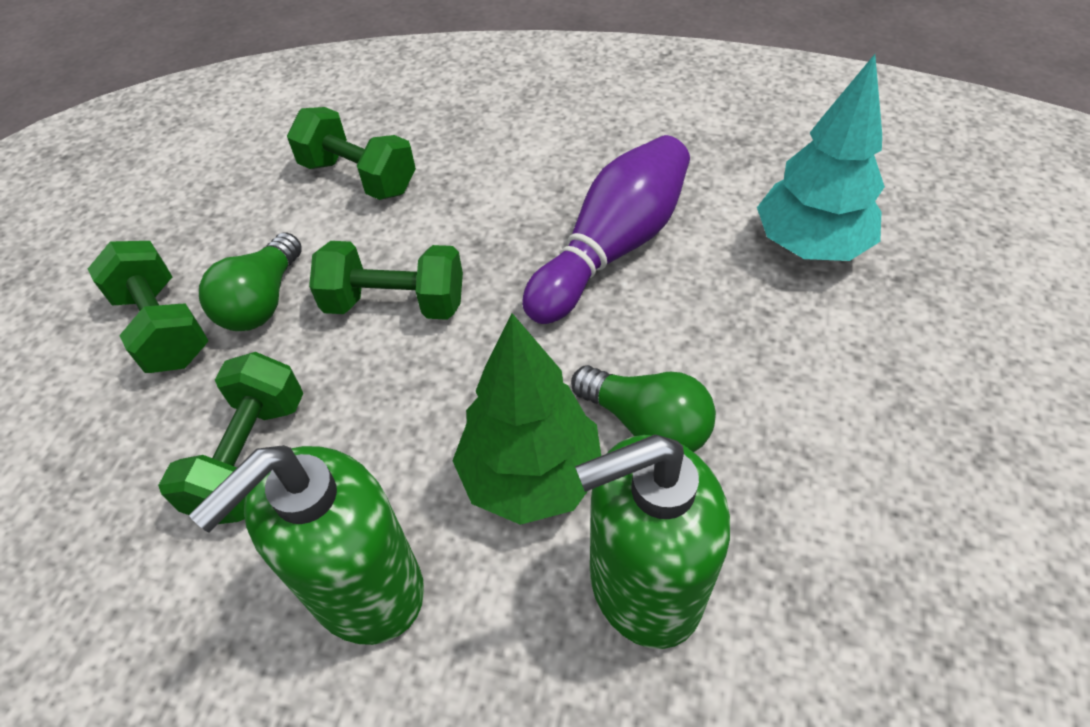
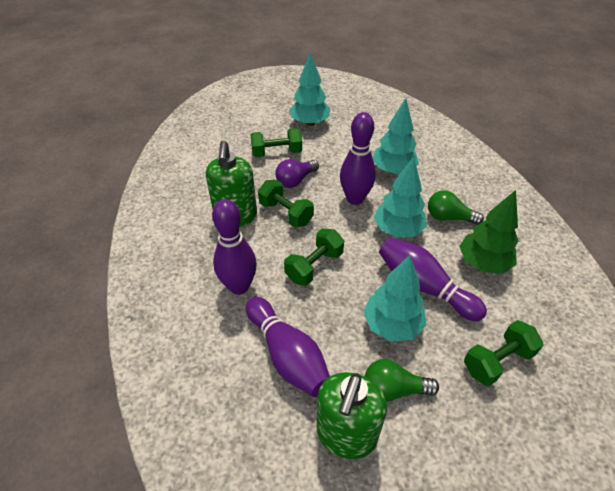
purple bowling pin: [522,135,690,324] = 1 -> [212,199,257,295] [246,297,330,397] [340,112,376,205] [379,237,487,321] = 4
purple light bulb: none = 0 -> [275,159,319,188] = 1
turquoise tree: [757,54,885,261] = 1 -> [289,53,330,126] [363,255,426,342] [372,98,419,174] [374,156,427,238] = 4

